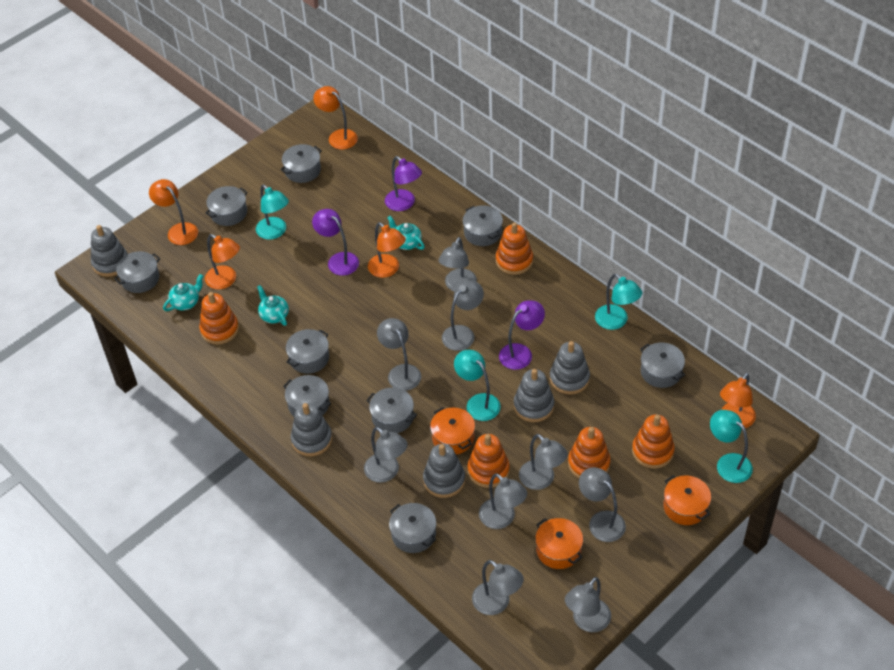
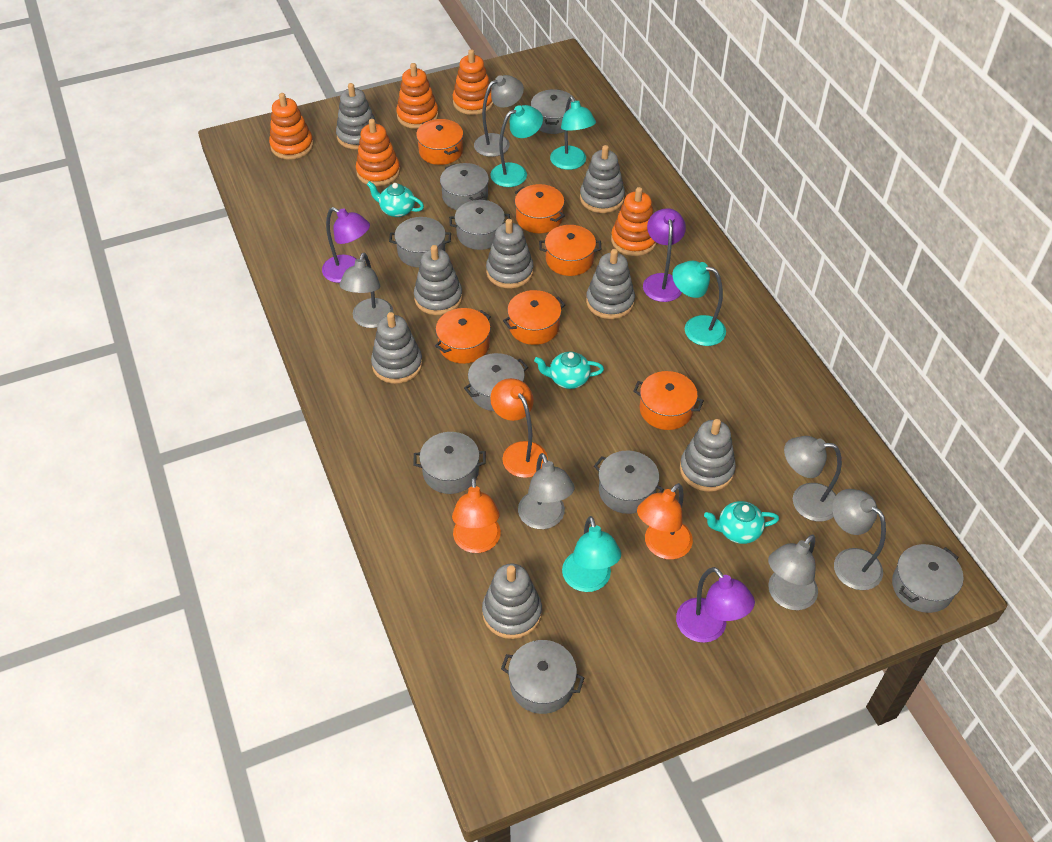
grey lamp: [364,427,408,483] [377,318,421,391] [439,237,477,291] [442,280,484,351] [472,560,524,615] [479,473,527,529] [519,434,568,490] [565,577,611,632] [579,467,626,542] = 9 -> [340,252,394,328] [474,75,524,157] [518,453,575,529] [768,534,818,610] [784,436,842,522] [832,489,886,590] = 6
grey stacking toy: [91,225,128,277] [291,403,332,456] [423,444,465,498] [514,369,555,422] [550,341,590,395] = 5 -> [336,83,377,150] [371,312,423,384] [414,245,462,315] [482,564,542,639] [486,219,534,288] [580,145,625,213] [586,249,635,319] [680,419,736,492] = 8
orange lamp: [149,179,198,245] [205,234,240,289] [313,86,358,149] [368,222,406,278] [720,373,756,428] = 5 -> [452,477,501,553] [490,378,548,478] [637,483,693,560] = 3
orange pot: [430,407,475,455] [535,518,583,569] [663,475,711,525] = 3 -> [416,119,463,165] [435,308,491,364] [503,290,565,345] [515,184,565,233] [539,225,601,276] [633,371,704,430] = 6

